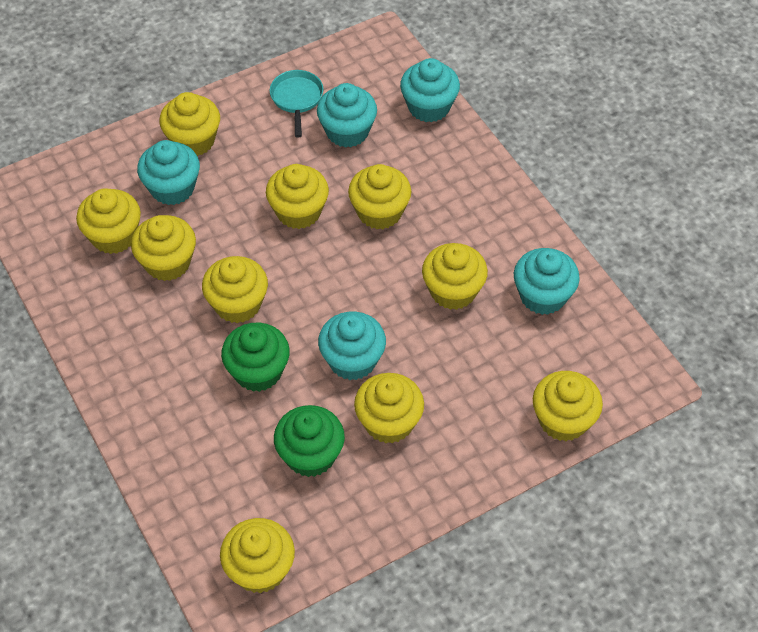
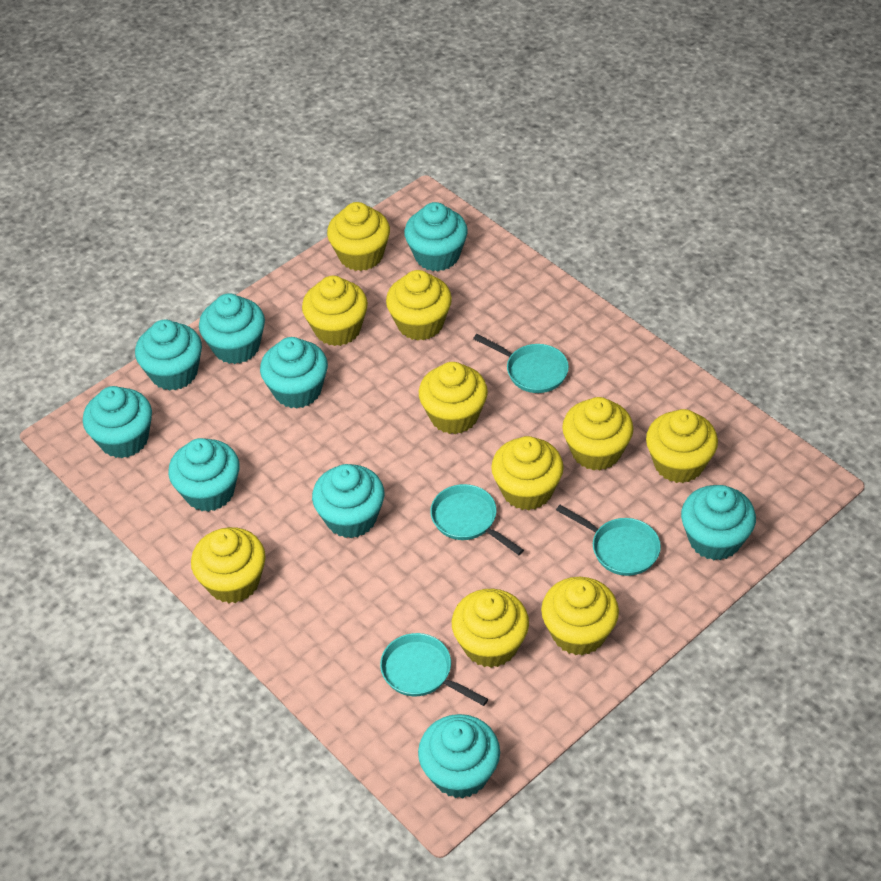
green cupcake: [221,323,290,392] [274,405,345,477] = 2 -> none = 0
turquoise cupcake: [137,140,200,205] [317,83,377,148] [318,312,386,380] [400,58,460,123] [514,248,580,315] = 5 -> [83,386,152,458] [135,320,202,391] [168,438,240,512] [199,293,265,364] [260,337,328,409] [312,464,384,538] [404,202,468,271] [418,714,500,798] [681,485,756,560] = 9
turquoise pan: [270,70,323,138] = 1 -> [380,633,488,706] [430,484,524,555] [473,334,569,393] [556,505,661,576] = 4

